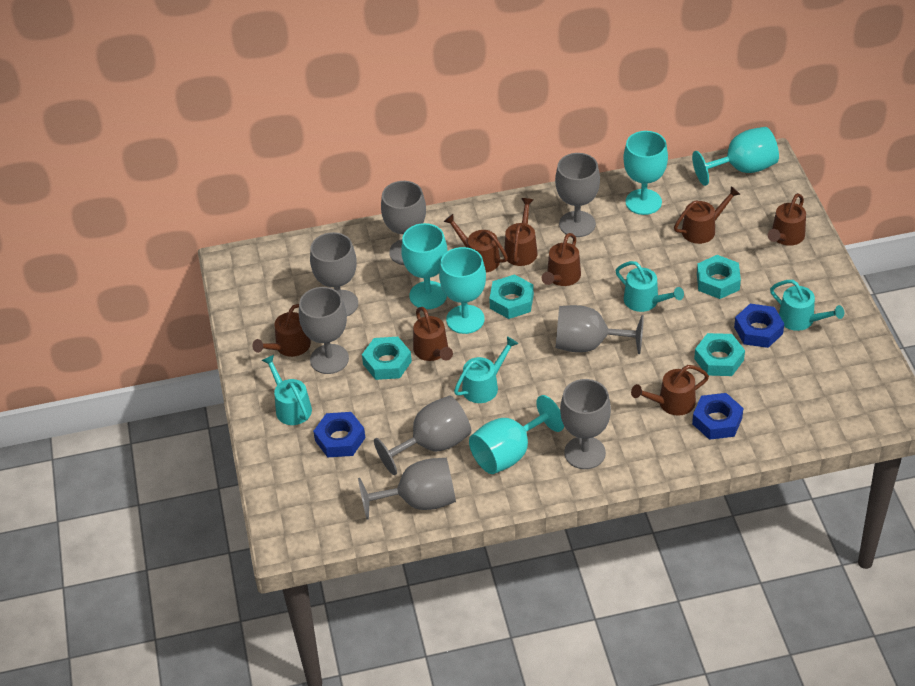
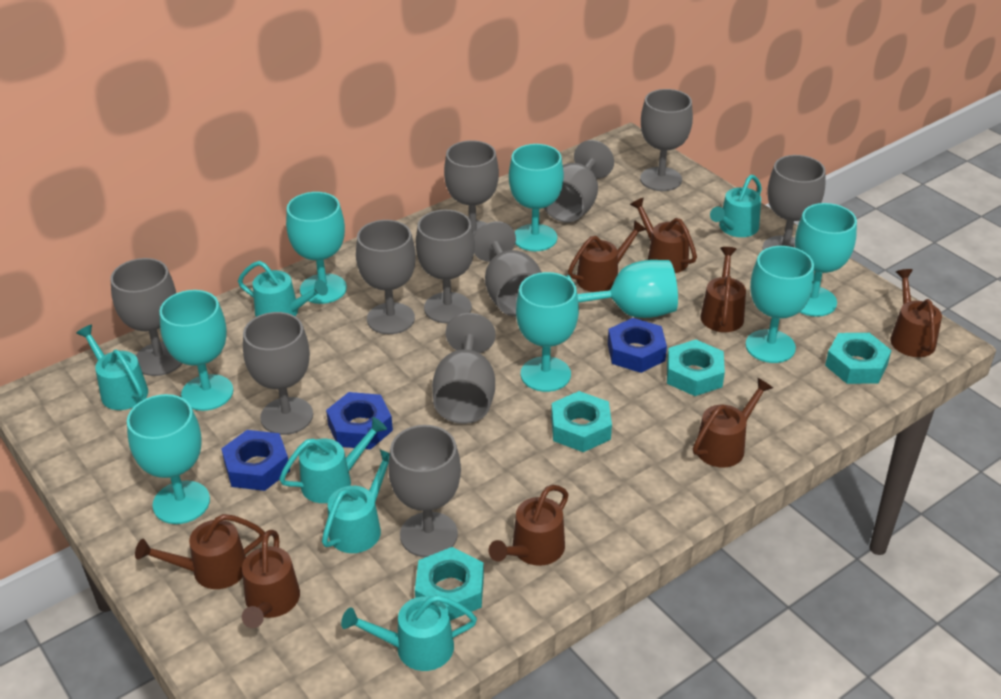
grey goblet: [299,287,349,374] [310,232,358,316] [358,458,456,519] [374,395,471,475] [381,181,426,265] [555,153,600,237] [556,305,644,354] [560,379,611,469] = 8 -> [110,258,183,376] [243,312,313,435] [356,220,416,334] [388,425,461,557] [416,210,475,323] [432,313,496,424] [444,140,499,234] [474,221,542,317] [544,140,614,223] [640,89,693,191] [763,155,826,250] = 11
turquoise goblet: [401,223,448,309] [439,247,486,334] [469,395,564,474] [623,131,668,215] [692,127,779,186] = 5 -> [127,394,210,524] [159,290,233,411] [286,192,347,304] [509,144,564,251] [516,272,579,392] [566,260,678,318] [745,246,814,363] [795,203,857,317] = 8
turquoise watering can: [262,355,312,425] [454,336,518,403] [615,261,684,312] [770,280,844,331] = 4 -> [76,325,148,410] [238,261,328,317] [279,417,387,503] [322,450,390,553] [341,595,477,671] [710,175,762,237] = 6

